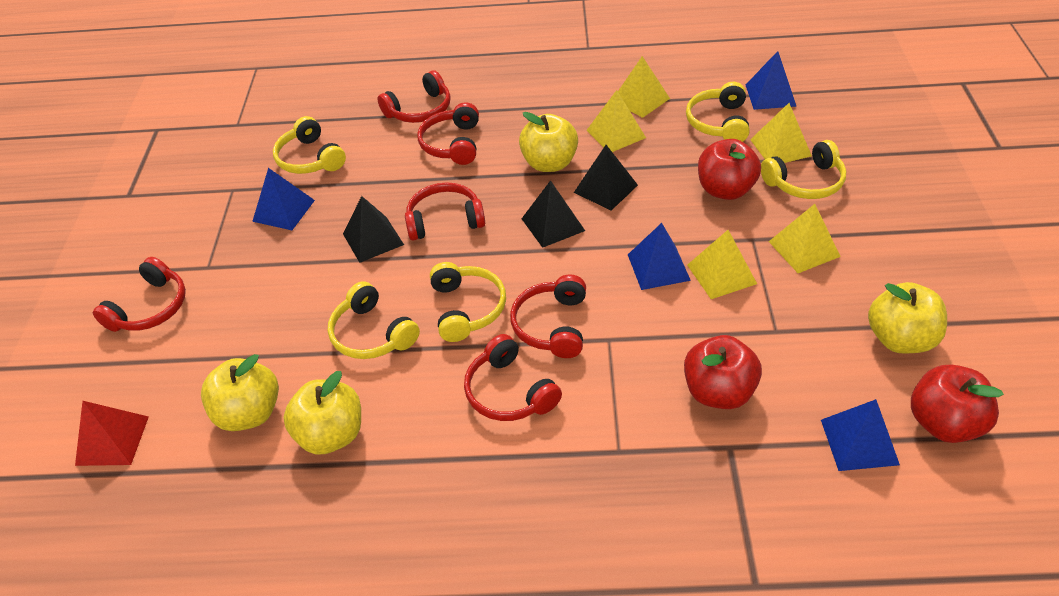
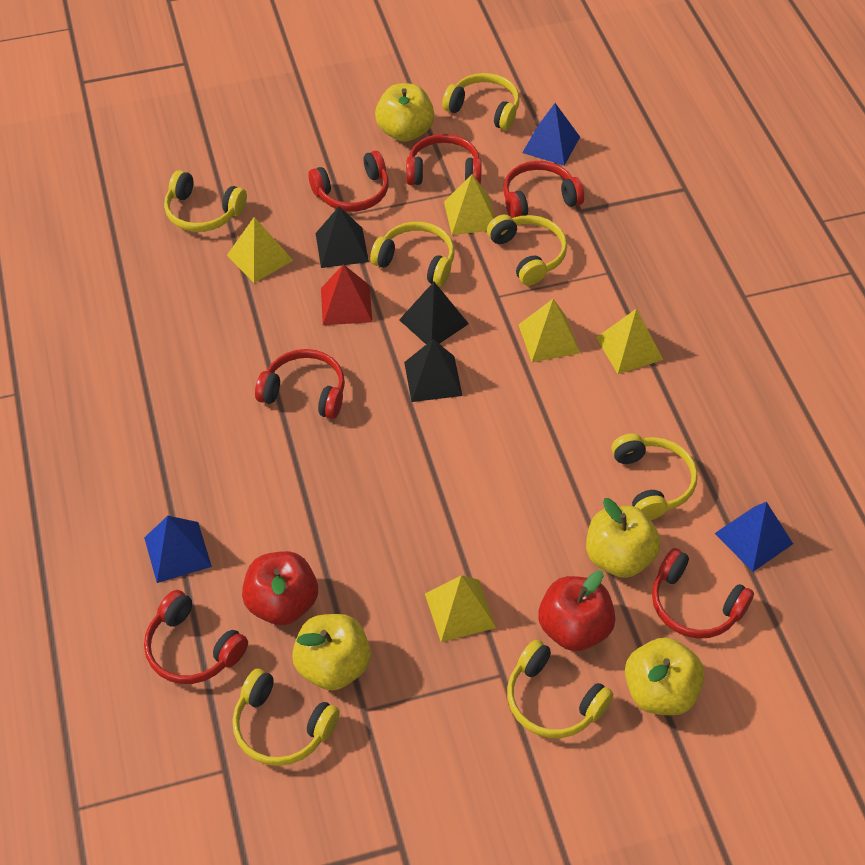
blue pyramid: [252,168,315,230] [628,223,691,290] [746,51,797,110] [821,399,900,471] = 4 -> [144,516,212,583] [522,103,580,166] [715,502,793,572] = 3
red apple: [684,335,762,409] [698,139,761,200] [911,365,1004,443] = 3 -> [242,551,318,625] [538,570,616,651] = 2
yellow headphones: [273,116,346,174] [328,281,420,359] [430,262,506,342] [686,82,750,142] [761,140,846,199] = 5 -> [164,170,247,232] [232,669,340,766] [370,222,454,287] [442,73,520,130] [487,215,567,286] [507,640,613,738] [612,433,698,520] = 7

